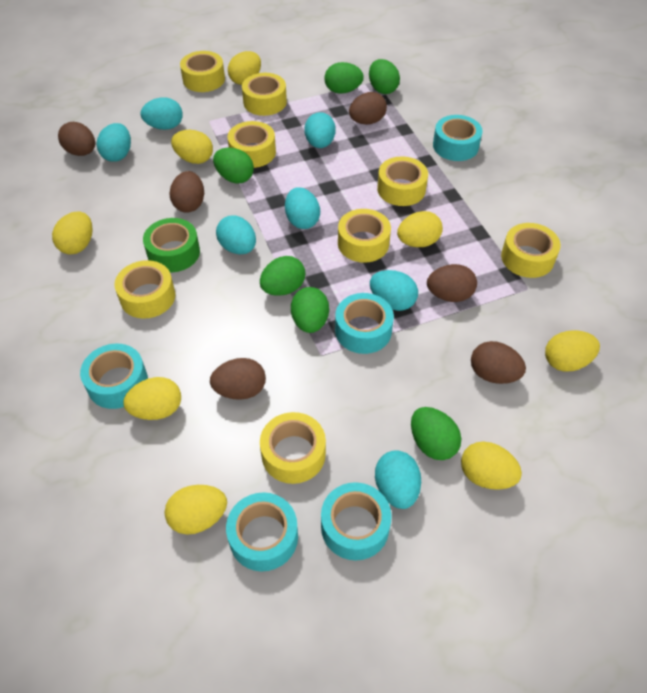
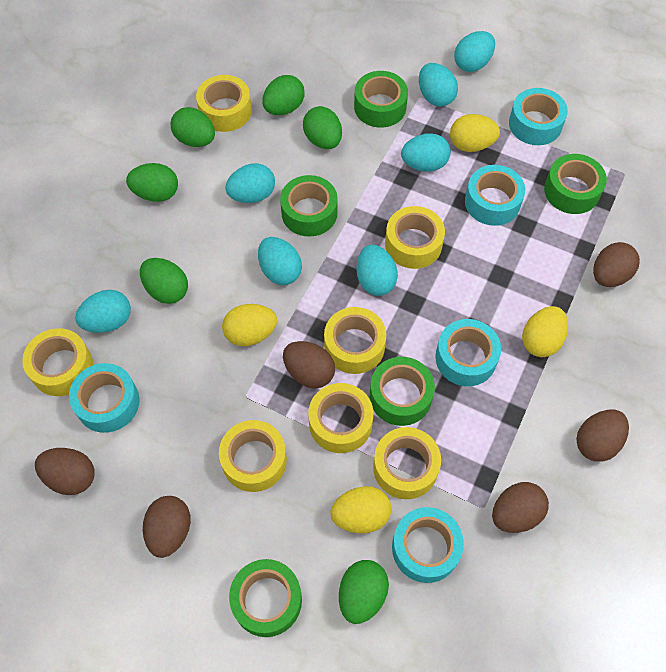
green tape: [143,218,200,272] = 1 -> [229,559,302,637] [280,175,338,237] [354,71,408,128] [370,357,435,426] [544,154,607,214] = 5
yellow egg: [52,211,93,255] [123,377,181,420] [165,485,227,535] [171,130,213,164] [228,51,261,85] [397,211,443,247] [461,441,522,490] [545,330,600,371] = 8 -> [222,304,277,346] [330,486,391,533] [450,114,500,152] [522,306,568,357] = 4
yellow tape: [114,260,175,319] [180,51,225,92] [228,121,276,168] [242,73,287,116] [260,412,326,484] [338,209,391,263] [377,156,428,206] [501,223,561,278] = 8 -> [22,328,93,396] [196,75,252,132] [219,420,287,492] [308,383,373,453] [324,307,386,374] [373,427,441,499] [385,206,445,269] = 7

